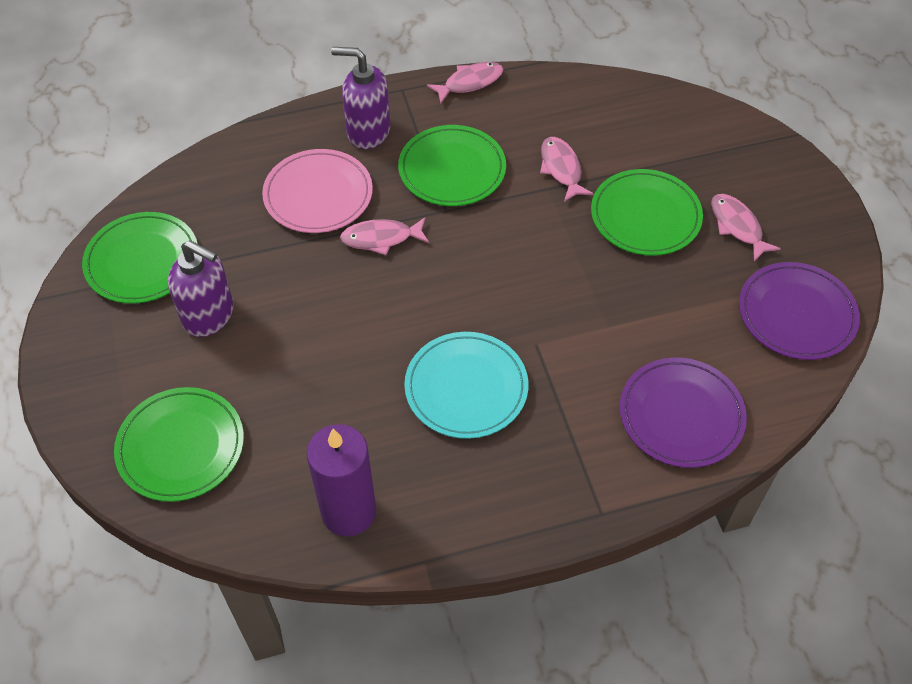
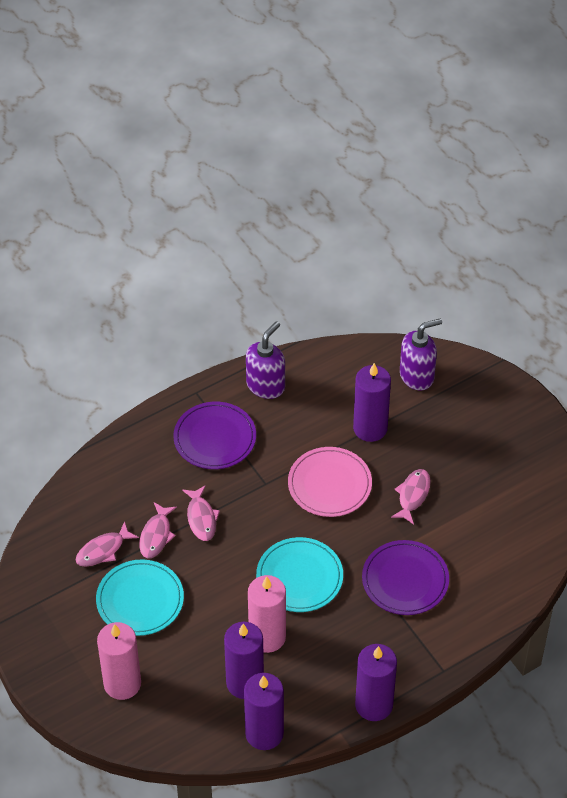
green plate: [82,212,198,304] [114,387,244,502] [398,125,506,206] [591,169,703,256] = 4 -> none = 0
pink candle: none = 0 -> [97,622,141,700] [248,575,286,653] = 2
purple candle: [307,424,376,537] = 1 -> [224,622,264,699] [244,673,284,750] [353,363,391,442] [355,644,397,721] = 4
turquoise plate: [404,332,528,439] = 1 -> [96,559,184,636] [256,537,343,612] = 2

